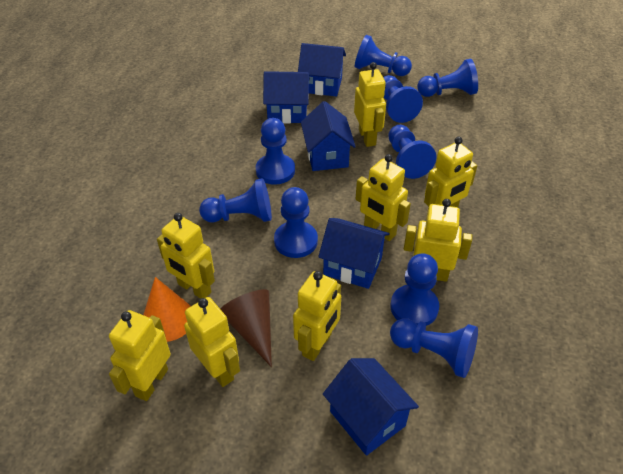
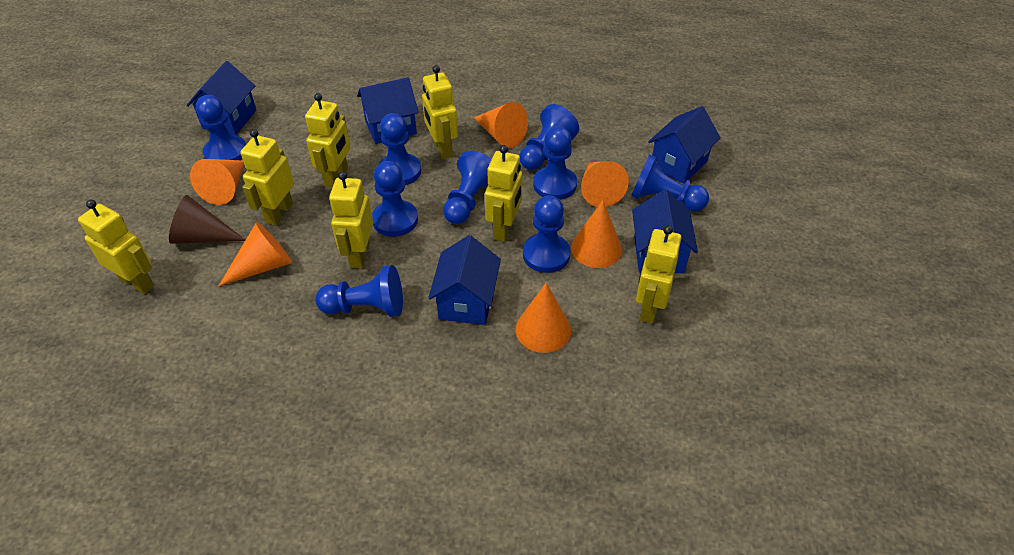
orange cone: [143,277,191,342] = 1 -> [190,159,244,205] [219,222,292,286] [474,102,528,148] [515,283,571,353] [571,200,622,268] [581,161,629,207] = 6
yellow robot: [109,310,171,401] [157,213,215,299] [184,297,240,387] [293,271,341,361] [354,62,386,147] [356,154,411,241] [404,199,472,282] [424,137,477,213] = 8 -> [78,200,154,294] [240,129,294,225] [305,93,350,188] [329,171,373,269] [422,65,458,159] [485,145,523,242] [636,225,681,324] = 7

